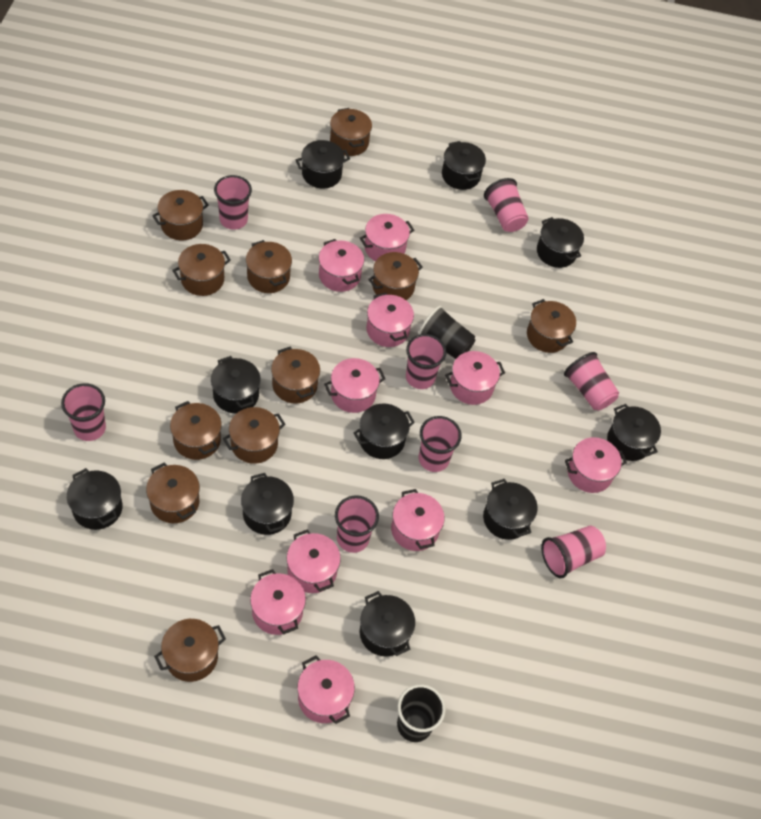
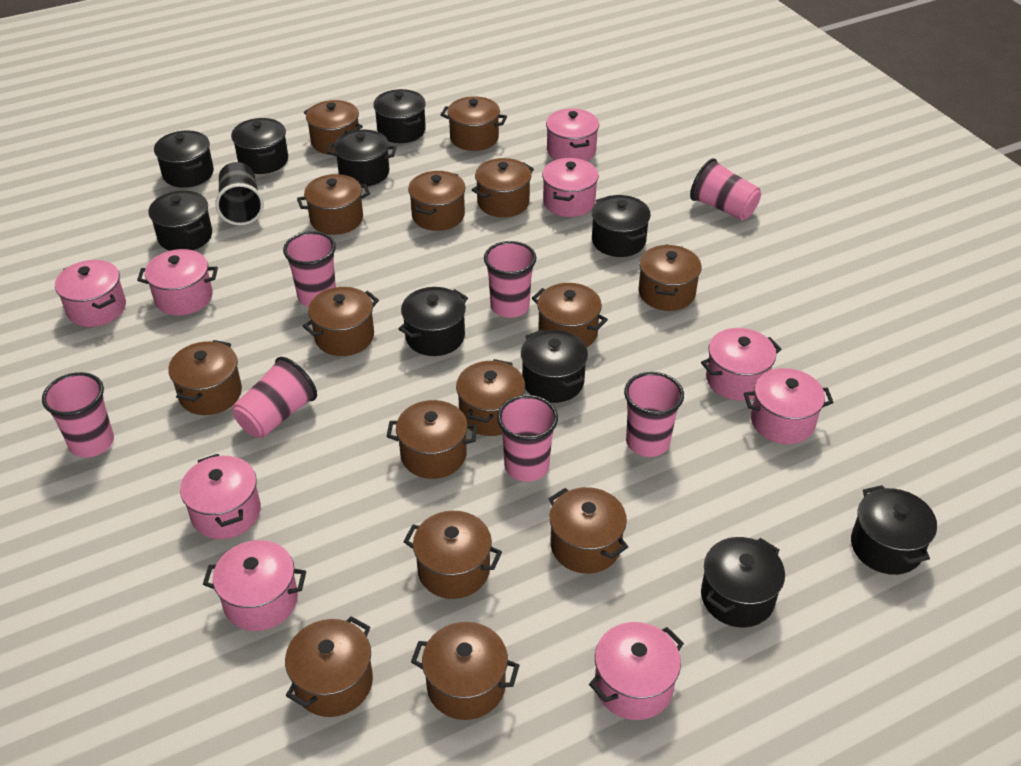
black cup: [397,684,446,742] [418,306,475,359] = 2 -> [215,162,264,225] = 1
brown pot: [146,463,200,523] [152,190,209,240] [154,619,226,682] [170,401,222,460] [172,244,231,296] [223,407,285,464] [246,240,292,293] [271,347,320,404] [330,108,372,156] [368,252,423,300] [527,299,576,353] = 11 -> [168,340,242,415] [285,616,373,717] [297,174,370,235] [303,287,379,356] [304,100,363,155] [386,400,477,479] [403,511,502,599] [408,171,466,231] [411,622,520,720] [441,96,507,151] [456,359,525,436] [472,158,534,217] [532,283,608,348] [549,487,628,574] [638,245,702,311] = 15
pink cup: [61,383,106,441] [214,175,252,230] [335,495,379,553] [406,334,446,389] [419,416,462,472] [484,178,529,232] [541,526,606,578] [564,352,619,410] = 8 -> [42,372,114,458] [232,357,317,438] [283,231,336,307] [484,241,536,318] [497,395,558,482] [624,372,684,457] [690,158,761,220] = 7
pink pot: [250,569,306,635] [287,529,341,593] [297,655,355,724] [319,239,364,292] [324,358,385,413] [360,214,414,261] [366,292,414,347] [391,489,444,551] [445,351,505,405] [565,437,627,493] = 10 -> [55,260,126,327] [137,249,218,316] [180,454,261,539] [203,540,306,631] [542,158,599,217] [546,109,599,161] [589,622,684,720] [701,328,781,401] [744,368,834,444] = 9

